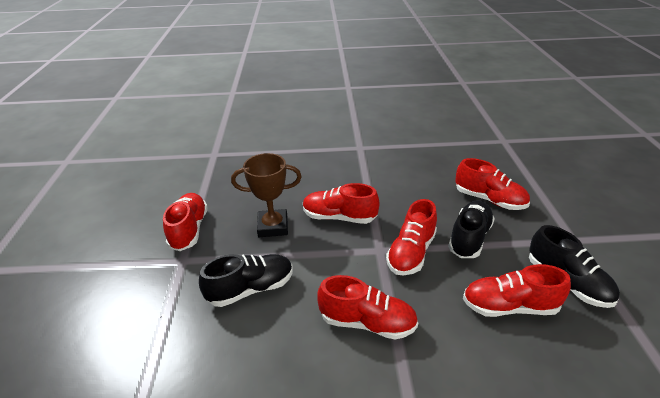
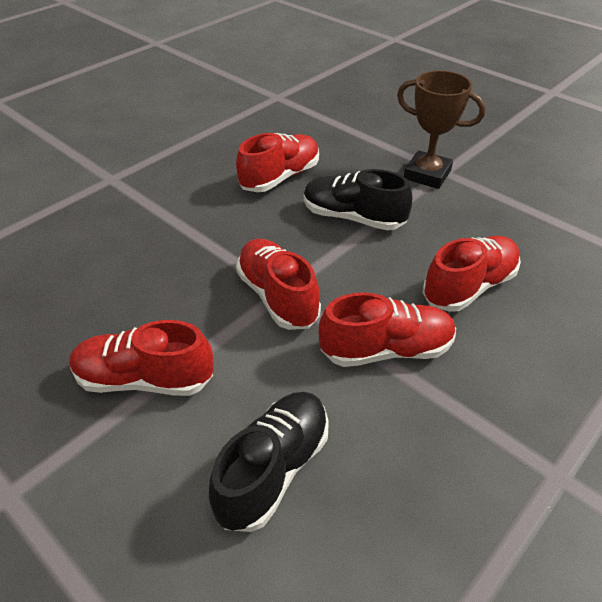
black shoe: [199,254,293,307] [448,200,495,258] [529,225,620,308] = 3 -> [209,392,329,532] [304,169,412,230] = 2
red shoe: [163,193,208,251] [303,183,379,224] [317,275,418,340] [386,199,437,275] [455,158,530,210] [463,264,571,317] = 6 -> [70,320,214,396] [236,133,319,192] [236,239,321,330] [319,292,456,367] [422,236,521,312] = 5

